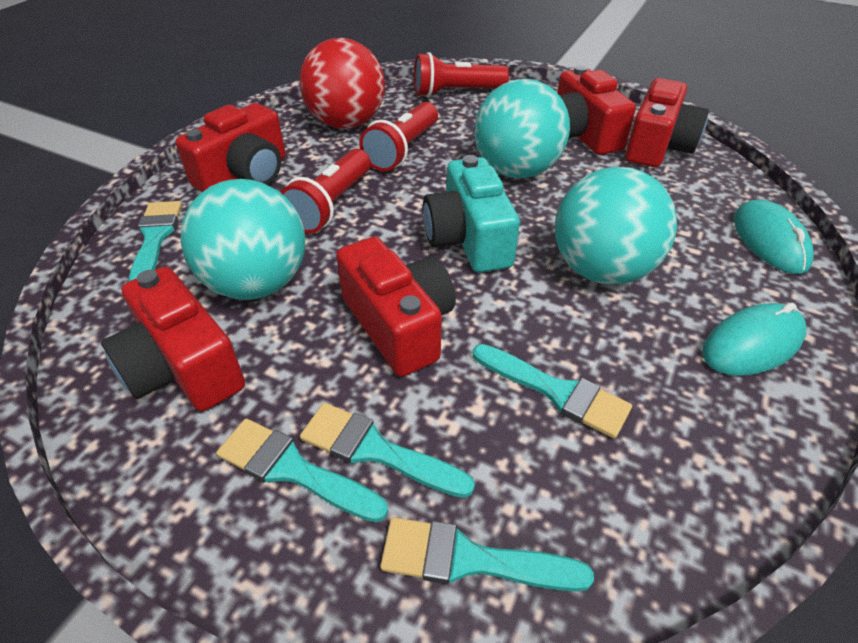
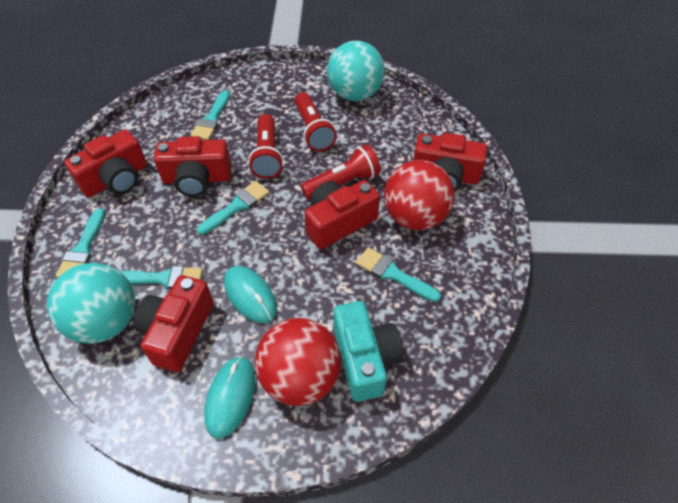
red ball: [299,38,385,129] = 1 -> [255,318,341,406] [384,160,455,230] = 2
turquoise ball: [180,179,305,300] [474,79,570,178] [555,167,677,284] = 3 -> [47,263,135,343] [327,41,385,101] = 2

